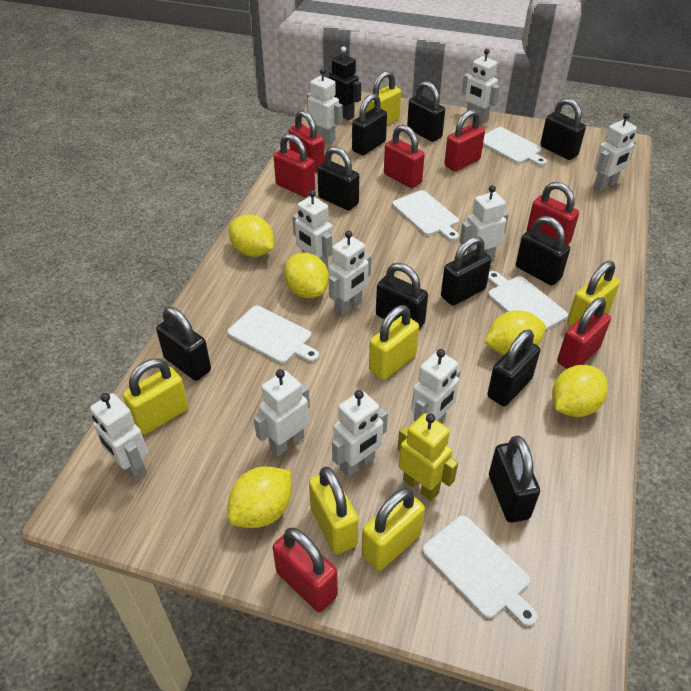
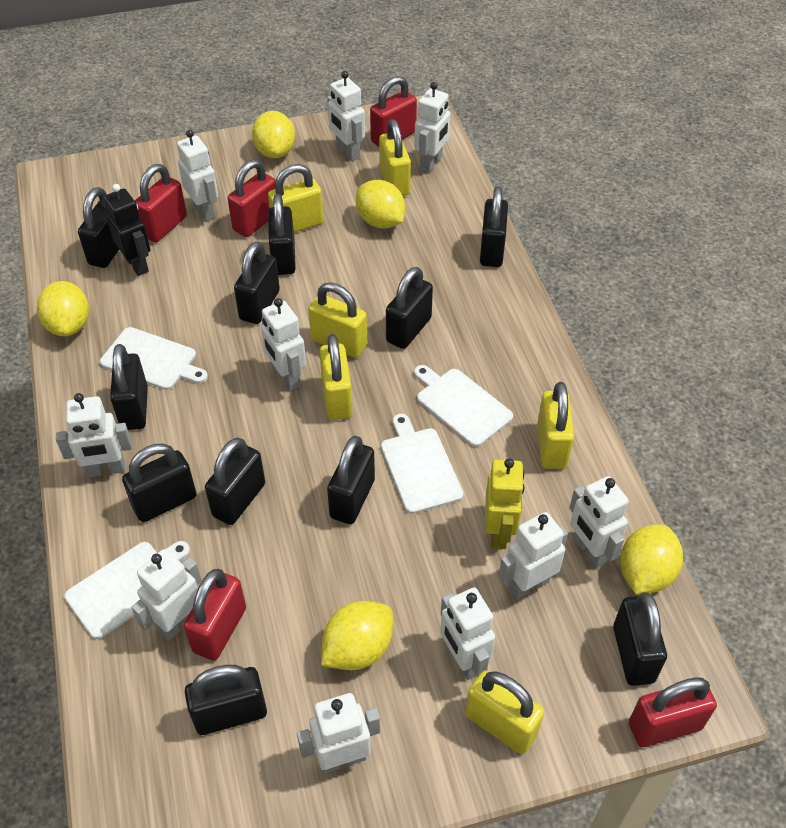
black padlock: [156,307,211,381] [317,146,359,211] [352,93,387,155] [376,263,428,329] [407,81,445,142] [441,236,491,306] [487,329,540,406] [489,436,540,523] [516,216,570,285] [540,98,586,160] = 10 -> [78,187,119,268] [110,344,148,430] [122,444,196,522] [185,665,267,735] [205,438,265,525] [234,241,280,324] [268,194,296,275] [327,436,375,524] [386,267,433,349] [480,186,508,267] [613,592,667,686] = 11
red padlock: [273,528,338,612] [274,134,315,197] [289,110,325,173] [384,124,425,188] [444,109,485,171] [527,182,579,245] [557,298,611,369] = 7 -> [135,164,187,242] [184,569,246,661] [227,160,275,237] [370,76,417,147] [629,678,717,747] = 5
white cutting board: [227,306,319,364] [392,190,459,241] [422,516,538,627] [483,127,547,166] [488,271,568,331] = 5 -> [64,541,190,639] [100,327,208,390] [381,414,464,514] [414,365,513,447] = 4

